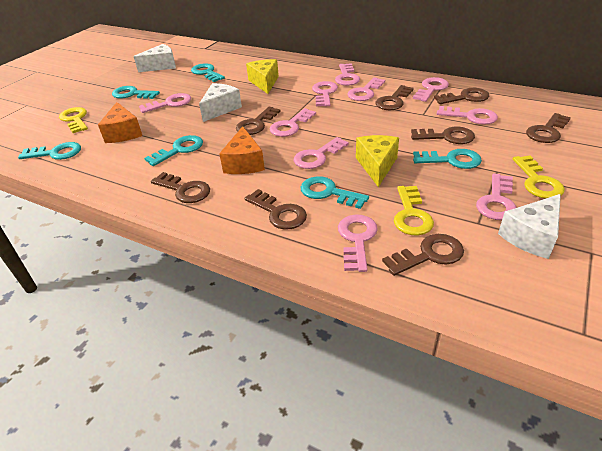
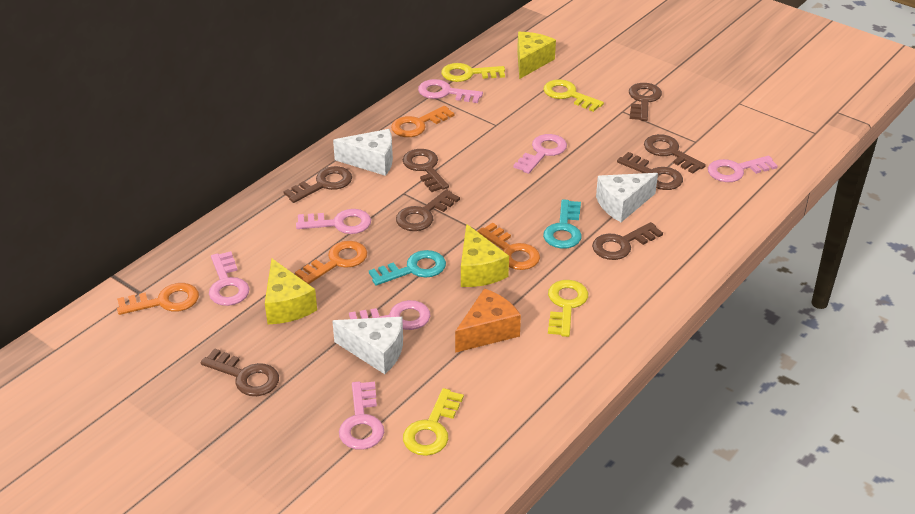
orange cheese: [98,102,142,143] [219,126,265,174] = 2 -> [455,288,521,353] = 1
orange key: none = 0 -> [117,283,199,315] [295,241,367,284] [391,106,455,137] [477,223,540,270] = 4
pink key: [139,93,191,113] [270,108,316,137] [294,137,349,169] [312,81,338,106] [335,63,360,86] [338,214,378,272] [347,77,385,101] [413,77,449,102] [437,106,498,125] [476,173,517,220] = 10 -> [209,251,250,306] [296,209,371,234] [339,382,384,450] [349,300,431,330] [418,79,483,103] [513,134,567,174] [708,156,778,182] = 7
turquoise key: [18,142,81,160] [112,86,160,99] [144,135,203,166] [191,63,225,82] [300,176,369,209] [413,149,482,169] = 6 -> [369,250,446,286] [543,199,582,249] = 2
yellow cheese: [246,59,279,94] [356,135,399,187] = 2 -> [265,259,317,324] [461,224,509,287] [517,32,556,79] = 3
yellow key: [59,107,88,133] [394,186,434,235] [513,155,565,199] = 3 -> [403,388,464,456] [441,63,505,82] [544,79,604,112] [548,280,588,337] = 4

